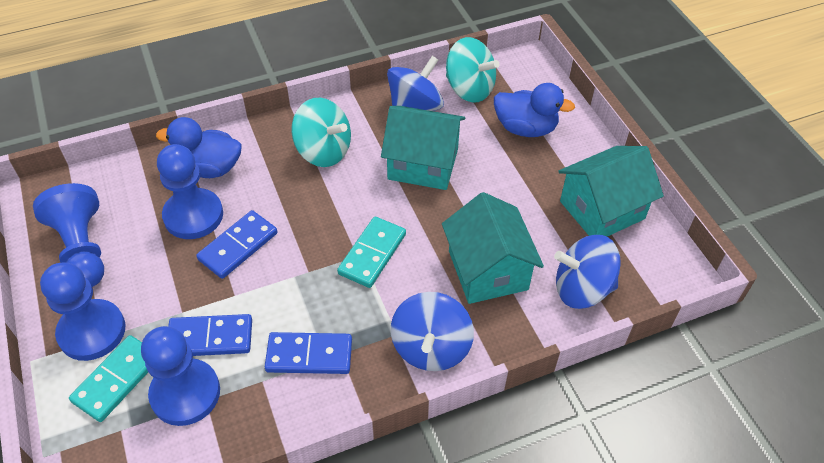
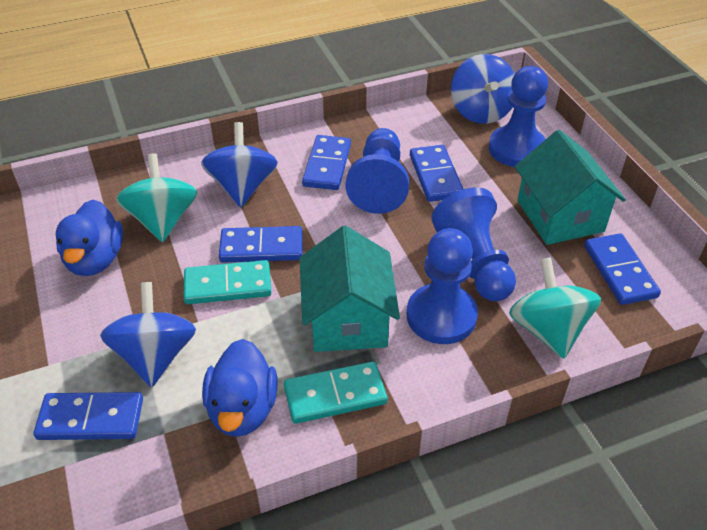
blue domino: [168,314,252,356] [196,210,277,279] [265,332,352,374] = 3 -> [34,392,143,440] [219,226,302,263] [302,135,351,190] [410,145,463,202] [584,233,661,305] = 5
turquoise house: [381,106,465,190] [442,192,544,304] [558,146,664,237] = 3 -> [299,226,400,352] [515,130,626,245] = 2

